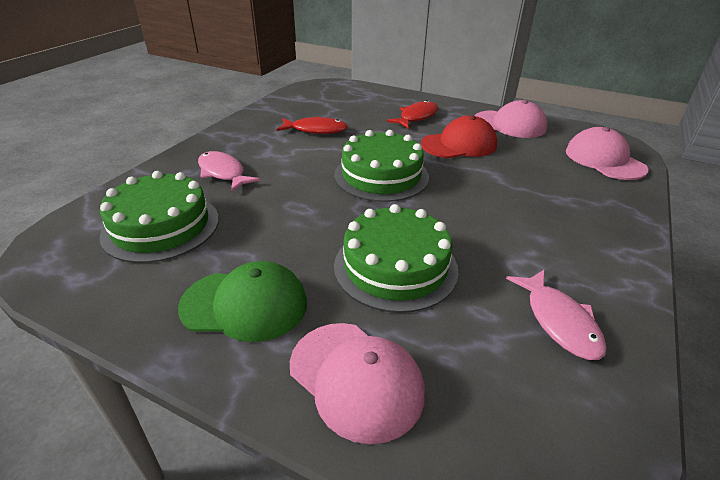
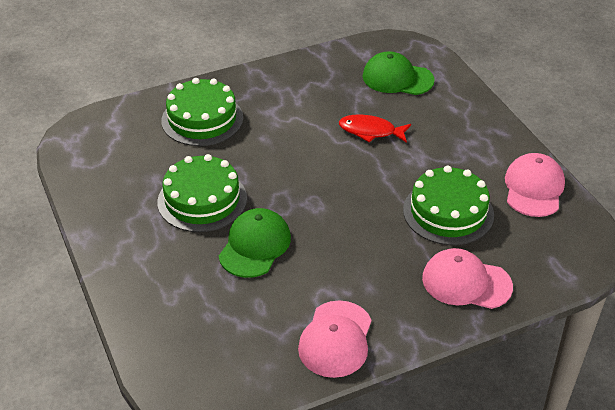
green cap: [178,261,307,342] = 1 -> [219,208,291,278] [362,51,435,95] = 2
pink fish: [198,151,261,192] [506,270,607,360] = 2 -> none = 0
red cap: [421,115,497,158] = 1 -> none = 0
red fish: [276,116,348,134] [387,100,438,128] = 2 -> [339,114,411,143] = 1

